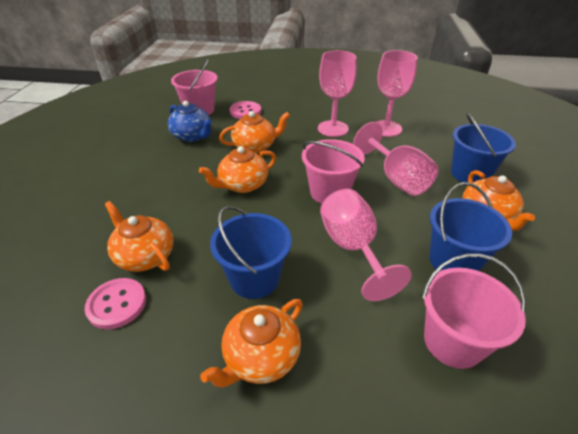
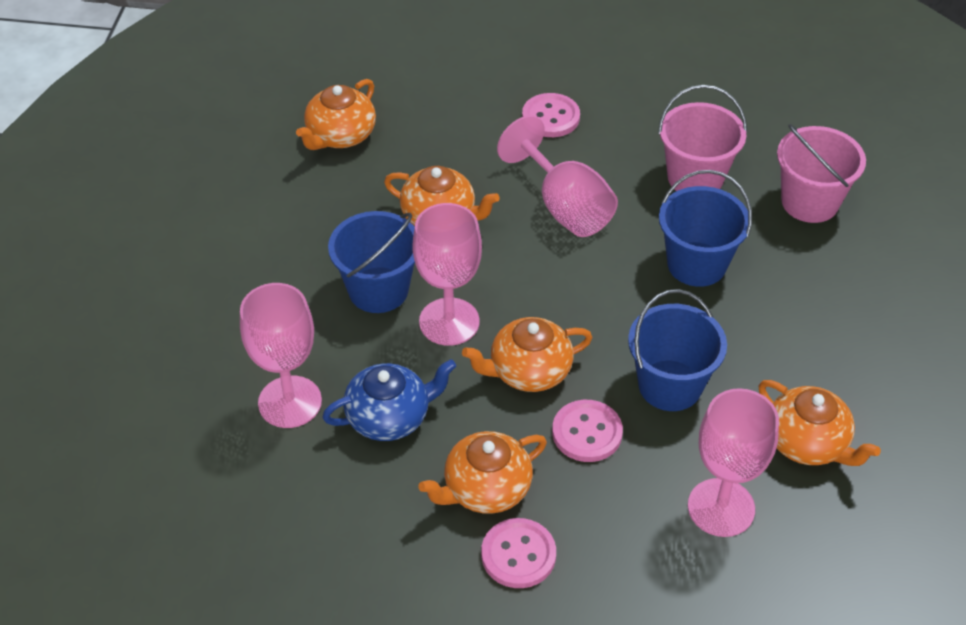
pink bucket: [171,58,218,115] [302,139,365,204] [422,254,526,369] = 3 -> [658,85,747,191] [777,124,866,223] = 2
pink button: [85,278,146,329] [230,101,261,119] = 2 -> [481,518,556,588] [522,93,580,137] [552,400,623,462] = 3

